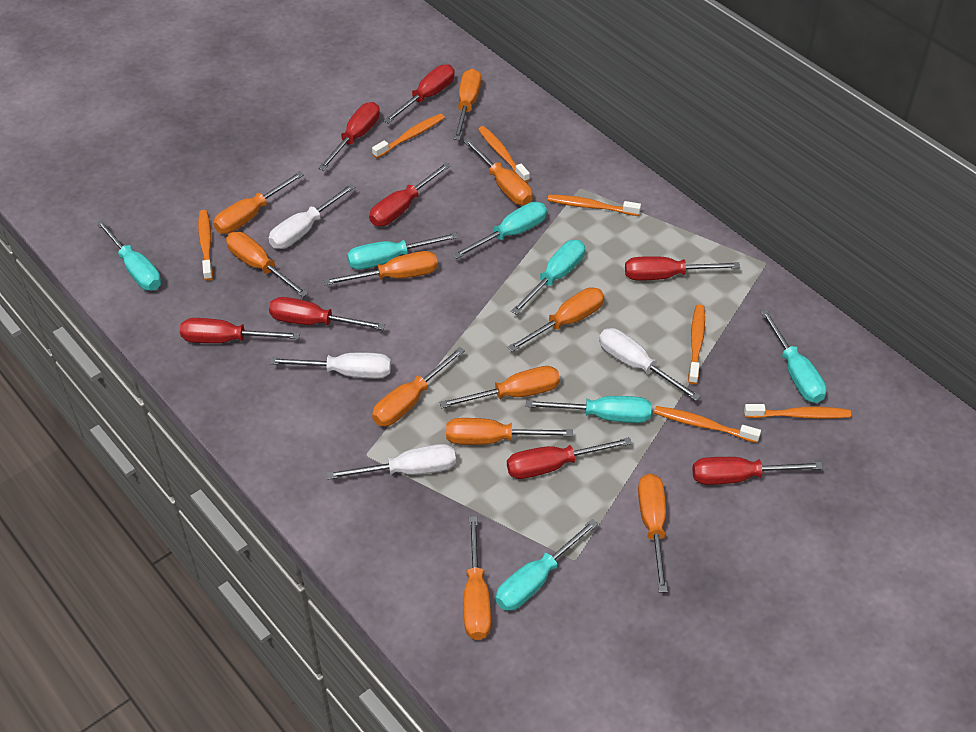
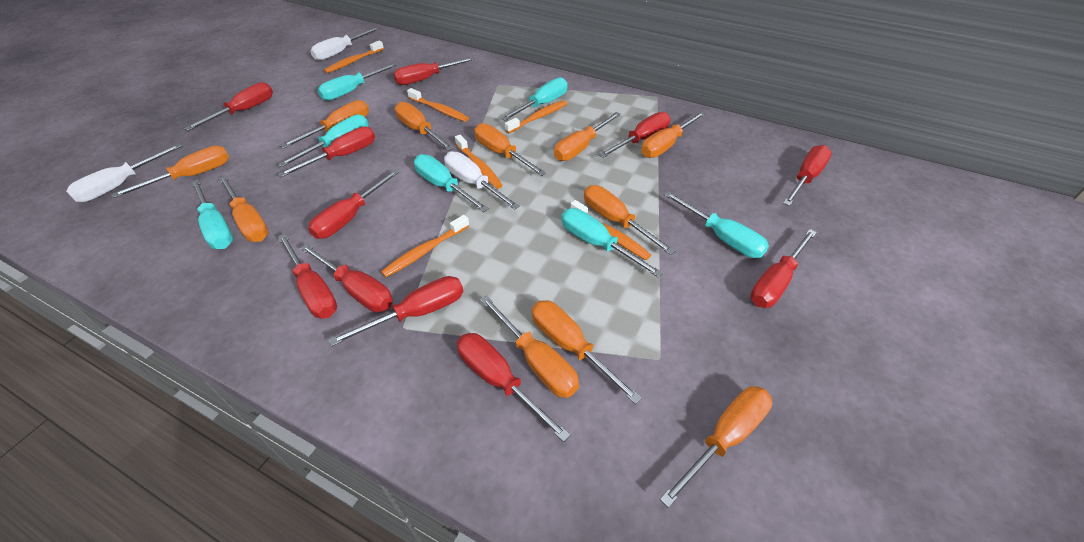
orange toothbrush: [198,210,213,281] [372,114,445,158] [478,126,530,182] [548,195,641,216] [654,406,761,443] [688,304,705,384] [744,404,851,419] = 7 -> [324,40,384,73] [381,215,469,277] [407,88,469,122] [455,135,503,189] [505,100,568,133] [570,200,651,260] = 6
red screwdriver: [180,318,300,343] [269,297,385,330] [318,102,380,171] [369,162,451,226] [383,64,455,123] [507,437,632,479] [625,256,740,281] [692,457,823,485] = 8 -> [185,82,273,131] [278,126,375,177] [278,234,337,319] [300,244,393,312] [308,169,399,239] [329,276,463,346] [394,57,475,85] [457,333,570,442] [599,112,671,158] [750,229,817,308] [783,145,832,206] = 11
white screwdriver: [269,184,355,249] [269,352,391,379] [327,444,456,480] [599,328,701,401] = 4 -> [66,143,182,202] [310,27,380,61] [444,151,520,210] = 3

